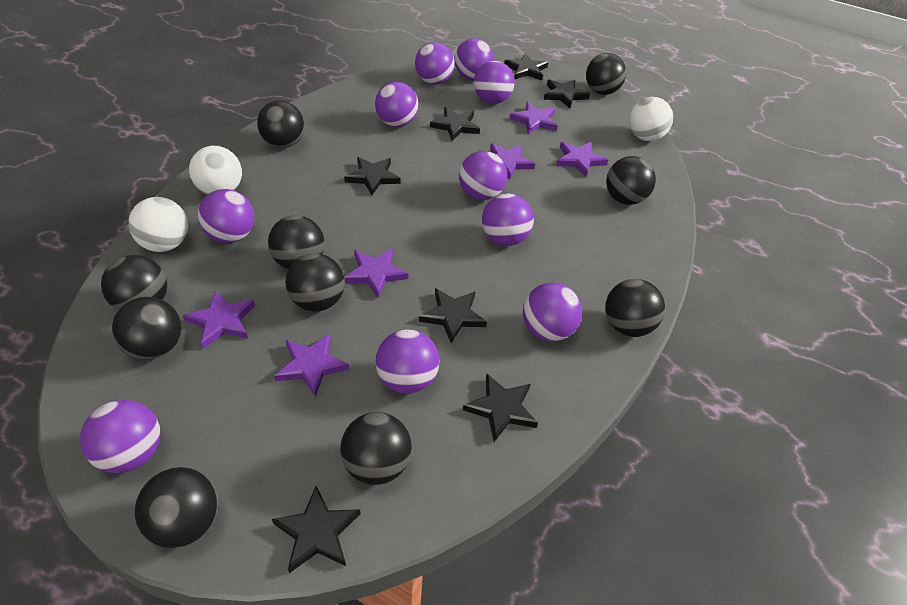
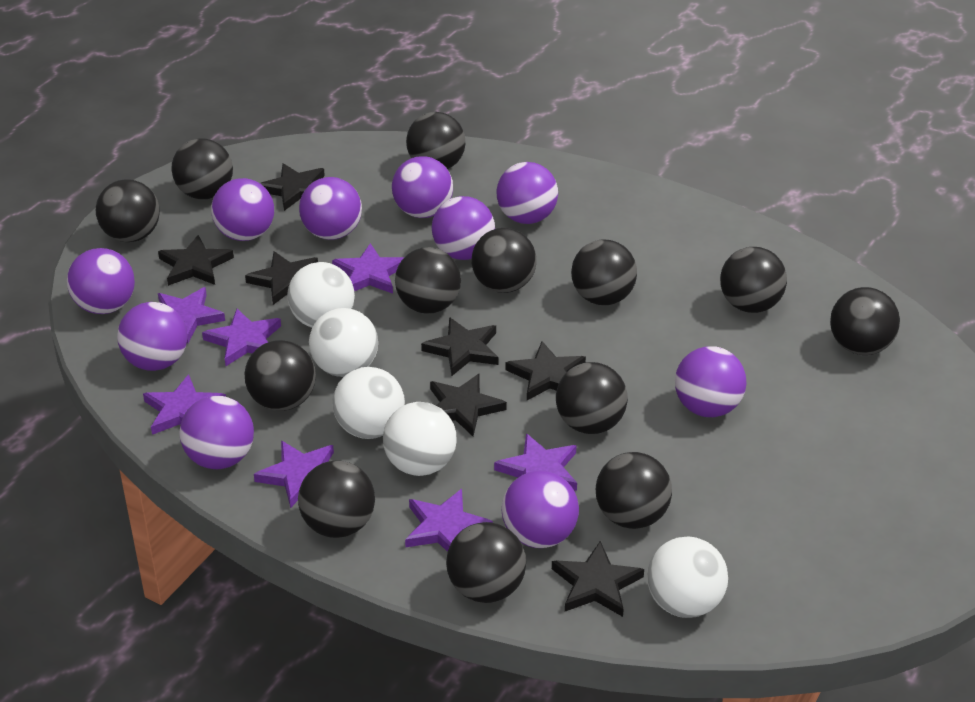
black ball: [101,255,167,310] [112,297,181,360] [135,467,218,548] [257,101,305,148] [268,215,325,269] [285,253,345,312] [340,412,412,485] [586,53,626,95] [605,279,665,337] [606,156,656,205] = 10 -> [96,179,160,242] [171,138,233,199] [244,340,316,411] [298,460,375,538] [395,247,461,313] [406,112,465,169] [446,522,526,603] [472,228,537,293] [556,362,628,434] [571,240,637,305] [596,452,672,529] [720,247,787,313] [830,287,900,355] = 13
purple star: [183,290,255,349] [274,334,349,397] [344,248,408,298] [490,143,535,180] [509,102,558,134] [556,142,608,177] = 6 -> [143,374,226,435] [158,287,225,343] [202,309,281,366] [254,441,334,508] [332,243,404,294] [405,489,493,552] [494,433,577,491] = 7
white ball: [128,197,188,252] [189,146,242,195] [629,97,673,141] = 3 -> [287,262,355,328] [309,308,378,377] [333,367,405,439] [383,402,457,476] [647,536,728,618] = 5

